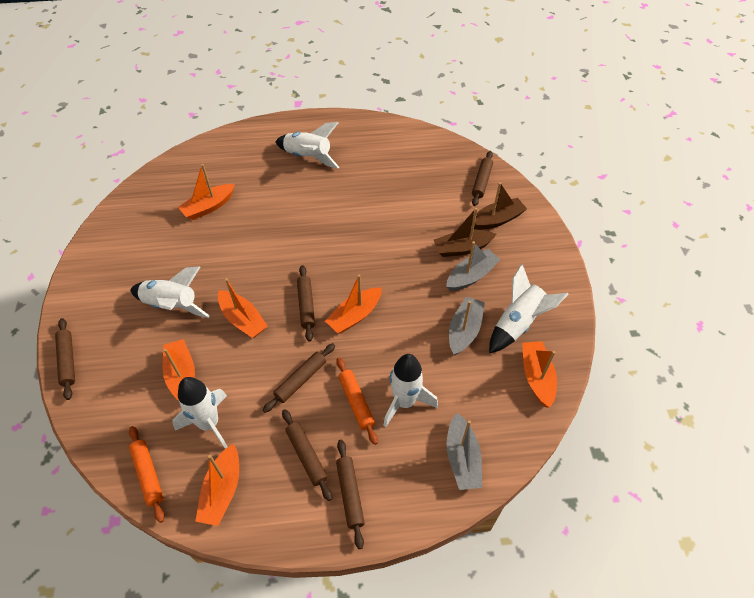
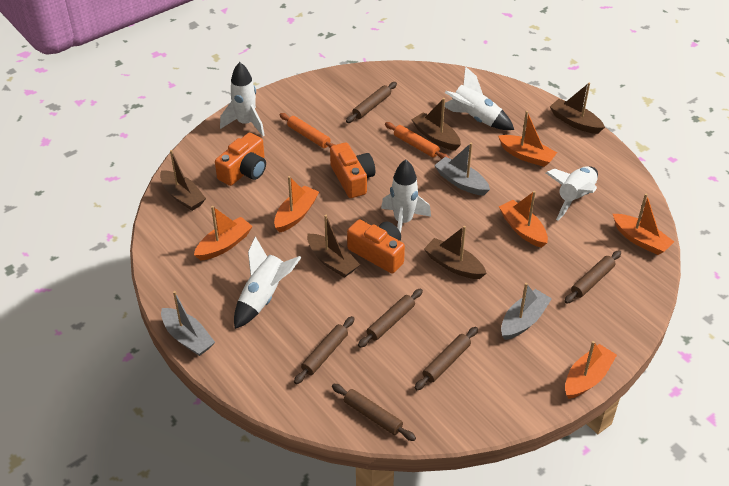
brown boat: [434,208,496,257] [471,182,527,230] = 2 -> [160,150,206,211] [307,215,360,278] [411,98,461,151] [424,226,487,279] [550,82,605,134] = 5
orange camera: none = 0 -> [215,133,266,186] [330,142,375,198] [347,220,405,273] = 3

